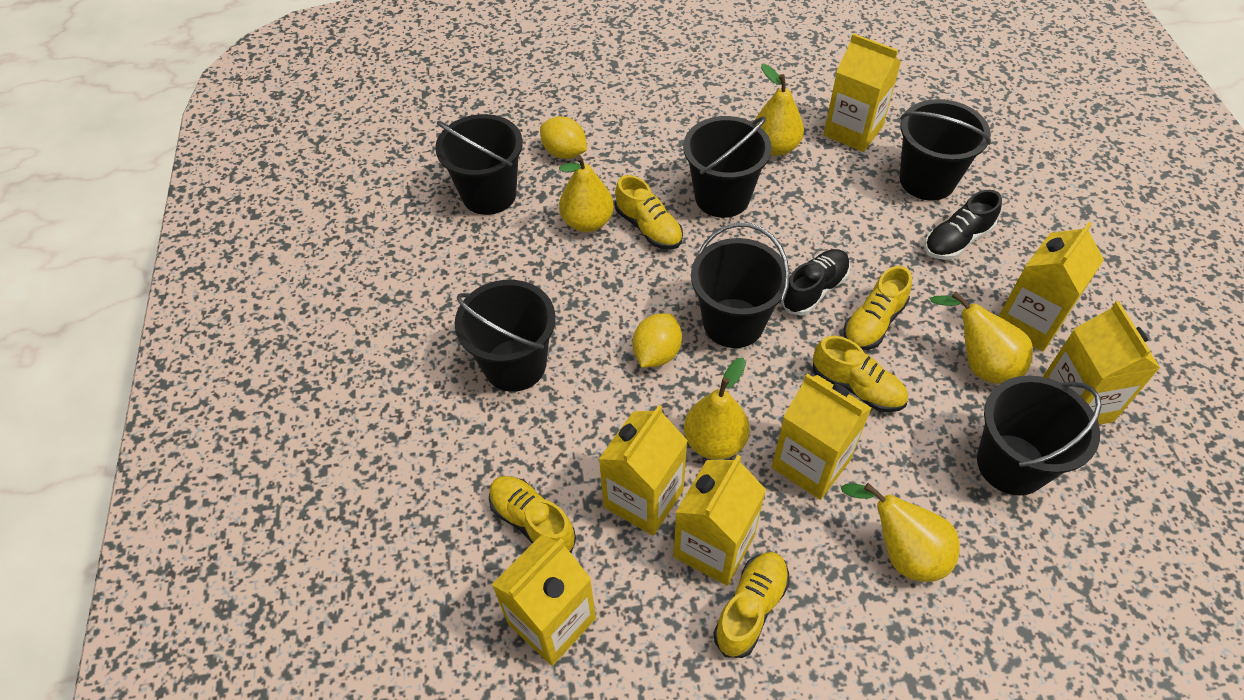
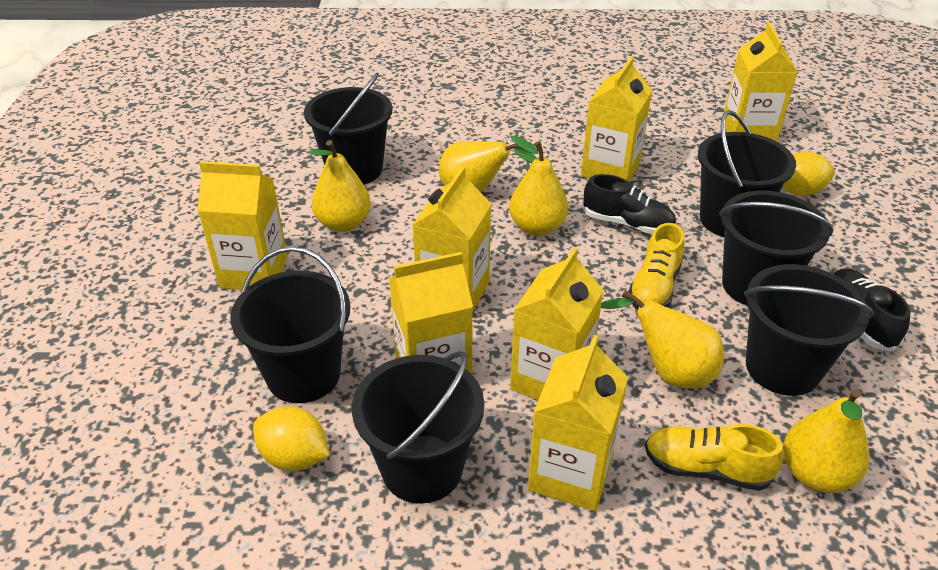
yellow shoe: [489,476,576,553] [615,175,683,249] [713,552,790,658] [813,336,908,412] [843,266,912,350] = 5 -> [629,223,685,310] [645,424,784,491] = 2

